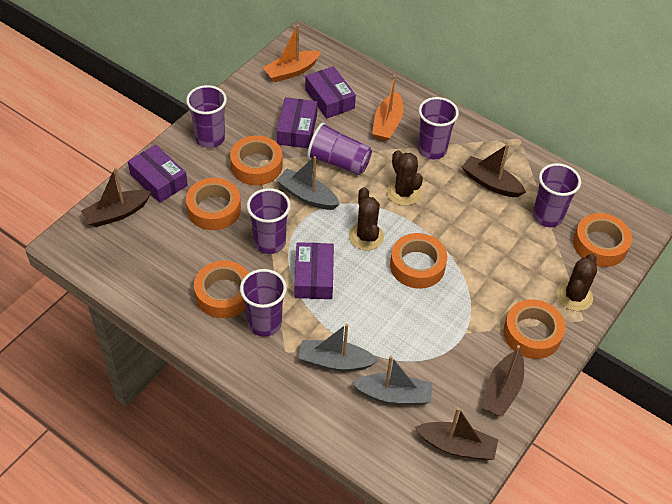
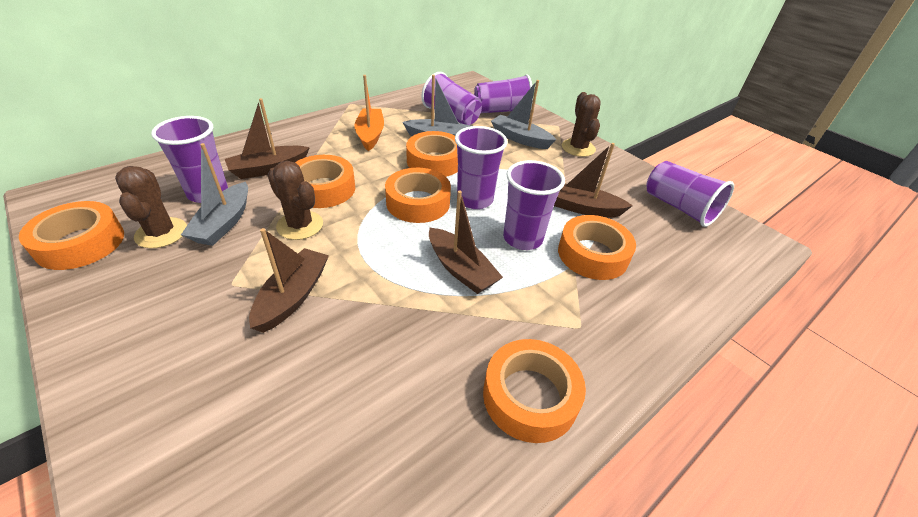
orange boat: [263,25,321,82] [372,75,403,141] = 2 -> [355,75,384,151] = 1
purple box: [128,145,188,203] [277,97,317,148] [294,242,334,299] [305,66,356,119] = 4 -> none = 0

